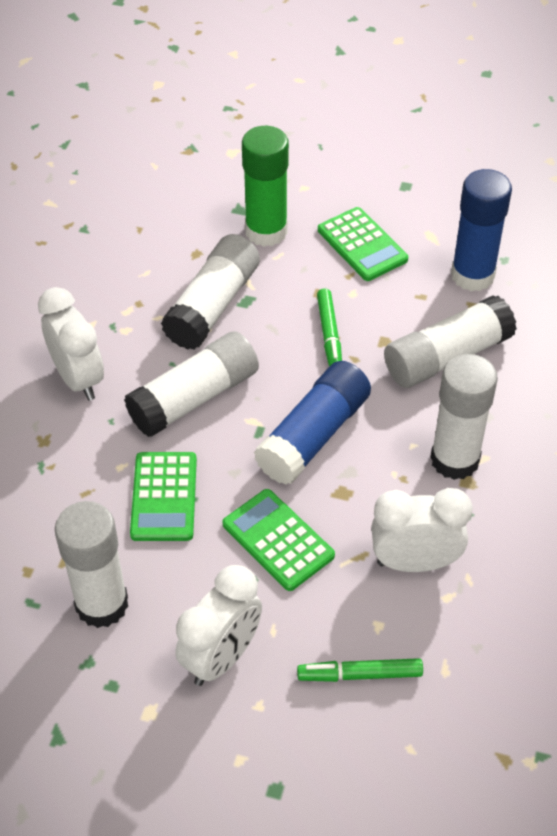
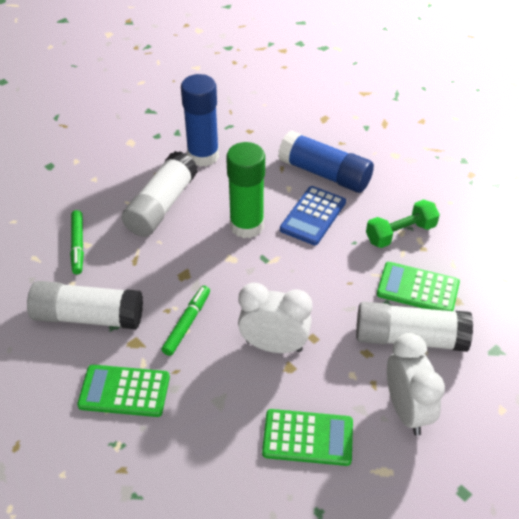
blue calculator: none = 0 -> [280,186,346,245] = 1
green dumbbell: none = 0 -> [366,199,440,248] = 1
white clock: [38,287,104,401] [175,565,262,686] [371,488,473,572] = 3 -> [238,283,312,353] [387,333,445,436] = 2
white glue stick: [55,501,128,628] [124,331,259,437] [161,234,260,350] [384,295,517,388] [430,354,498,480] = 5 -> [27,281,143,329] [122,151,198,237] [356,302,473,352] = 3

